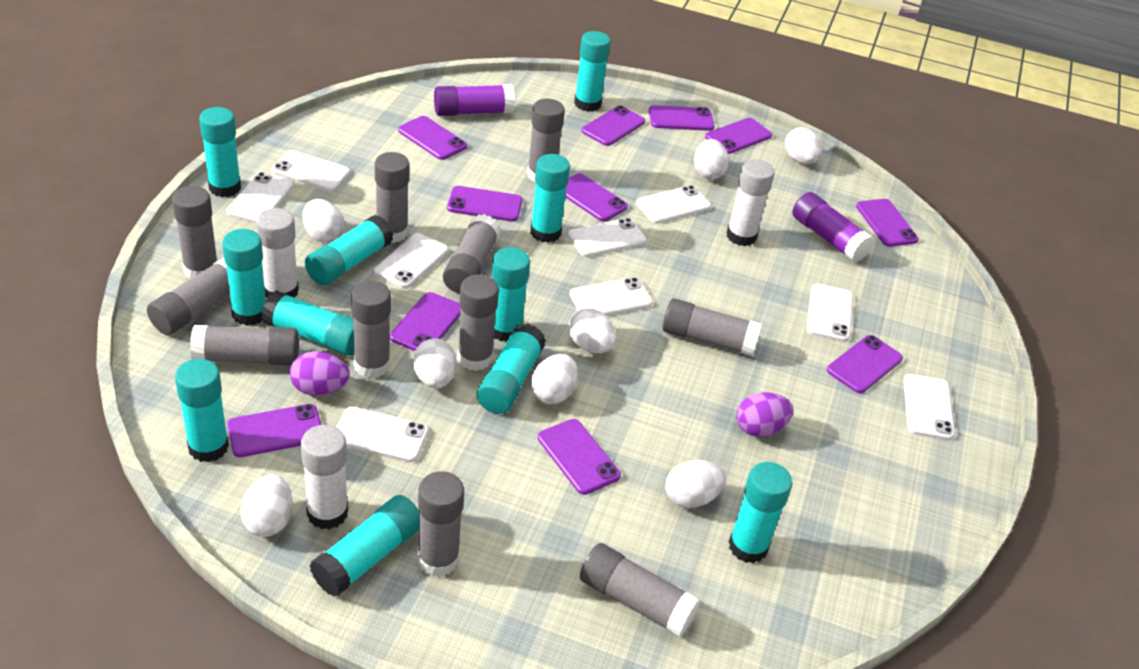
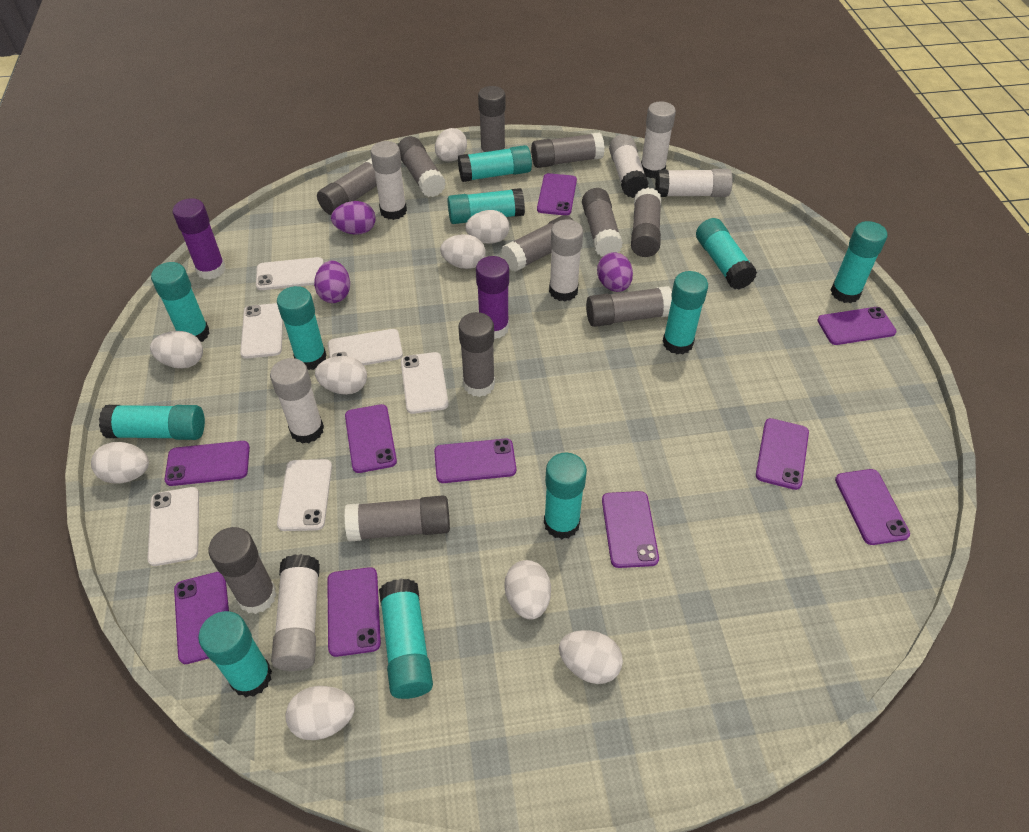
purple egg: [290,351,350,396] [737,392,793,437] = 2 -> [314,261,350,303] [331,201,376,235] [597,252,633,292] = 3
purple phone: [227,404,321,457] [390,292,461,351] [398,116,467,160] [447,186,523,222] [538,419,621,495] [565,173,628,222] [582,105,645,146] [649,105,715,131] [705,118,772,154] [827,335,903,393] [856,199,919,247] = 11 -> [165,441,250,486] [174,572,229,664] [327,567,381,657] [345,404,397,473] [434,438,516,483] [537,173,577,215] [602,491,659,568] [756,418,809,490] [817,307,896,345] [835,469,910,545] = 10
white egg: [241,475,293,537] [303,199,345,244] [413,338,457,388] [531,354,578,404] [568,308,616,353] [666,460,726,508] [694,139,729,179] [785,127,822,164] = 8 -> [91,442,149,483] [150,331,203,369] [285,686,355,740] [315,356,367,395] [435,128,467,162] [440,234,486,269] [465,210,509,244] [504,560,551,619] [559,630,623,684] = 9
white glue stick: [256,208,299,298] [301,425,348,530] [726,160,775,246] = 3 -> [270,358,324,444] [271,554,320,671] [370,141,407,220] [549,220,583,301] [609,134,649,198] [641,102,676,178] [655,169,733,197] = 7
white phone: [227,172,294,223] [272,150,350,191] [336,407,429,462] [374,233,448,289] [568,218,647,257] [569,277,653,316] [636,185,711,224] [806,284,853,342] [903,374,955,440] = 9 -> [147,487,199,566] [240,303,283,359] [256,257,324,290] [277,459,332,531] [328,329,403,365] [401,352,449,414] = 6

